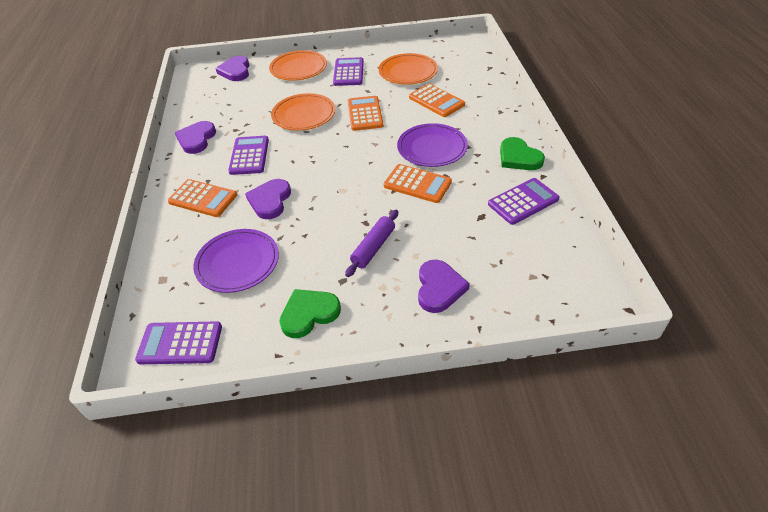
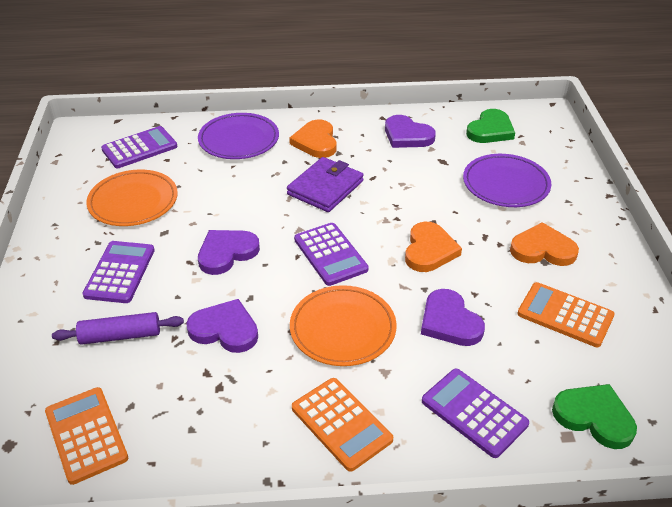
orange calculator: [168,179,237,217] [348,96,383,131] [384,164,452,203] [409,84,465,117] = 4 -> [45,387,128,485] [292,378,393,472] [517,282,615,347] = 3
orange heart: none = 0 -> [289,120,337,158] [405,222,462,272] [510,222,579,266] = 3
orange plate: [269,50,327,81] [271,93,335,131] [379,53,438,85] = 3 -> [86,169,178,226] [290,285,396,366] = 2
purple wallet: none = 0 -> [287,157,364,212] = 1

